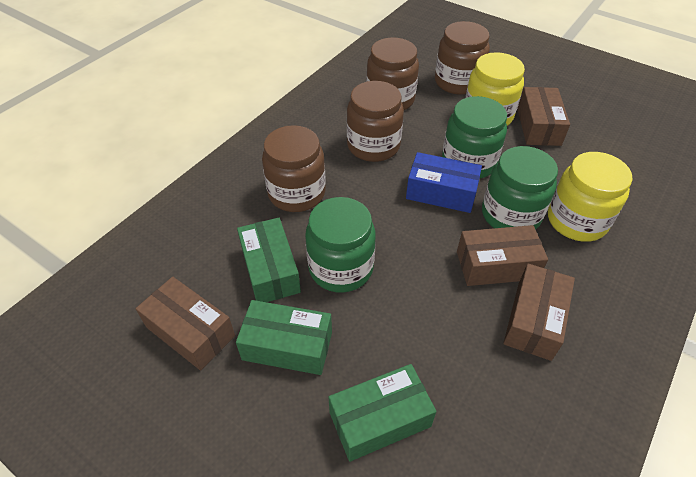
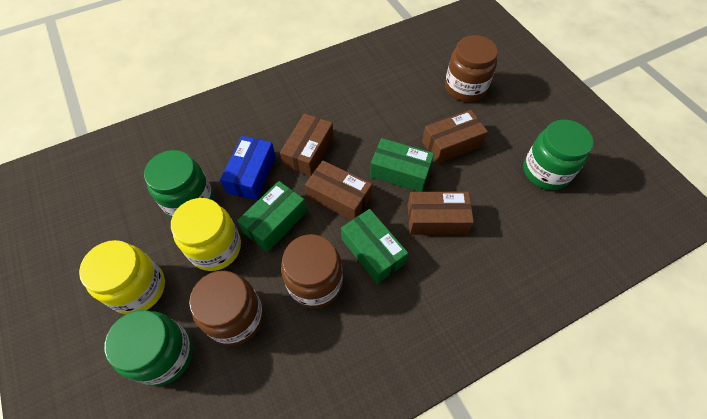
brown jar: [262,125,326,212] [347,81,404,162] [366,38,419,110] [435,21,490,95] = 4 -> [189,271,264,346] [281,234,343,308] [445,35,498,102] = 3

